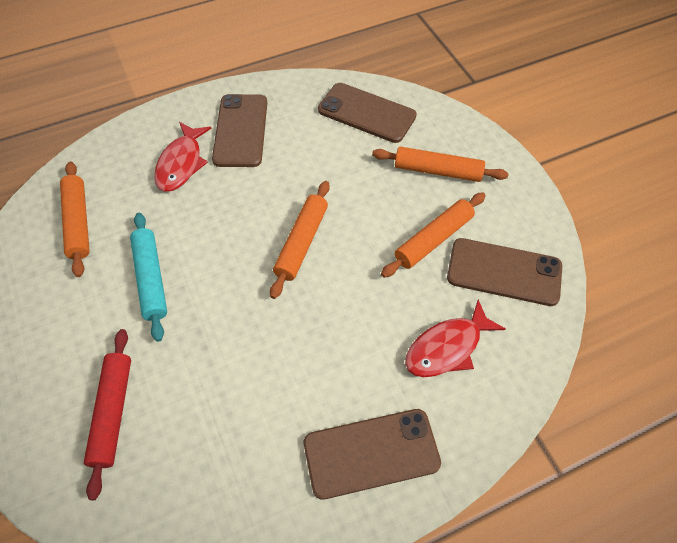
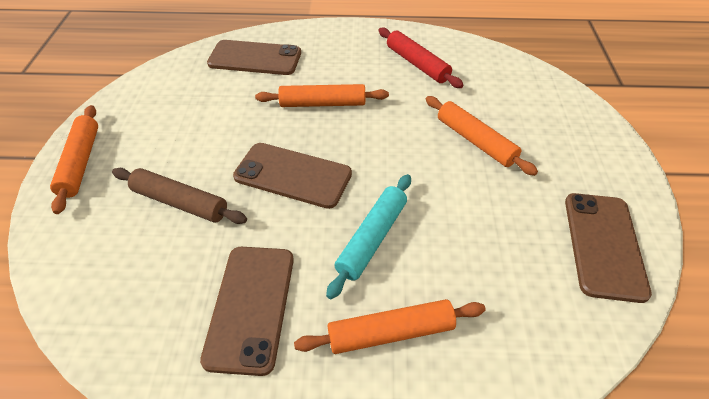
brown rolling pin: none = 0 -> [112,168,247,224] = 1
red fish: [154,122,212,192] [405,299,506,377] = 2 -> none = 0

